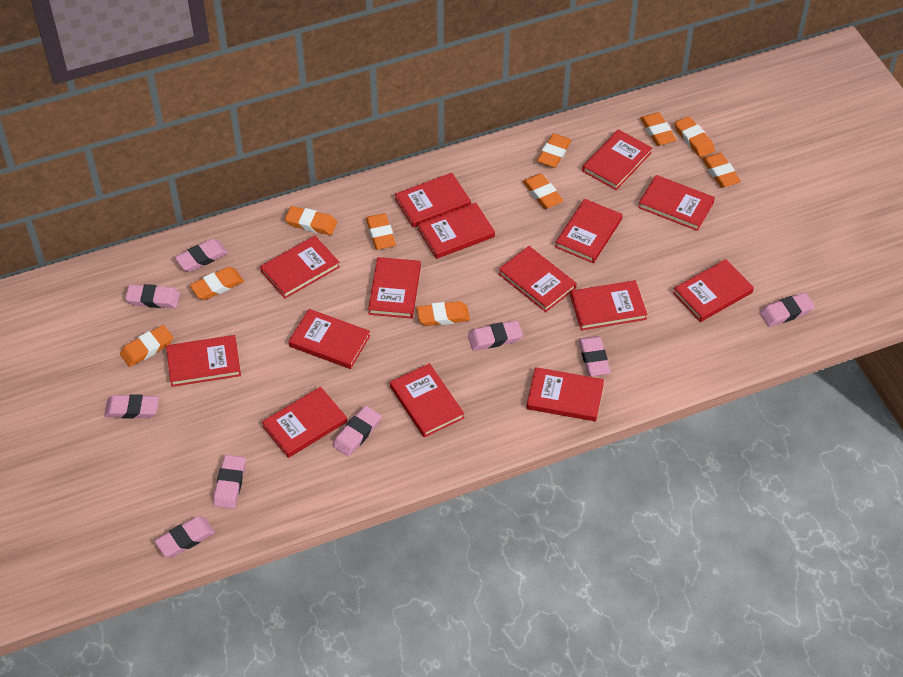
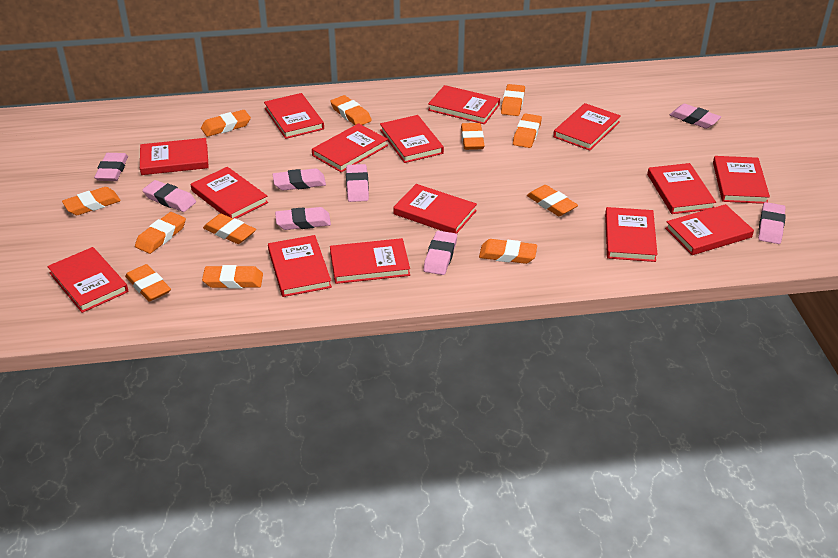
orange eraser: [120,325,173,367] [190,267,244,300] [285,206,337,235] [366,213,396,250] [416,301,470,326] [523,173,563,209] [537,133,572,168] [640,112,676,146] [674,116,715,158] [702,153,741,188] = 10 -> [62,187,121,215] [125,264,171,302] [135,212,186,254] [201,110,251,137] [202,265,263,289] [203,214,256,244] [330,95,372,125] [461,123,485,150] [479,239,537,264] [501,84,525,116] [513,113,542,148] [527,185,578,216] = 12
pink eraser: [104,394,159,419] [125,284,180,308] [155,516,215,557] [175,239,228,272] [213,455,246,509] [333,406,381,457] [468,321,523,351] [579,336,610,376] [760,293,815,327] = 9 -> [94,153,128,181] [142,180,196,212] [272,169,326,190] [275,207,331,230] [346,164,369,202] [423,231,457,275] [670,104,721,129] [758,202,786,244] = 8

